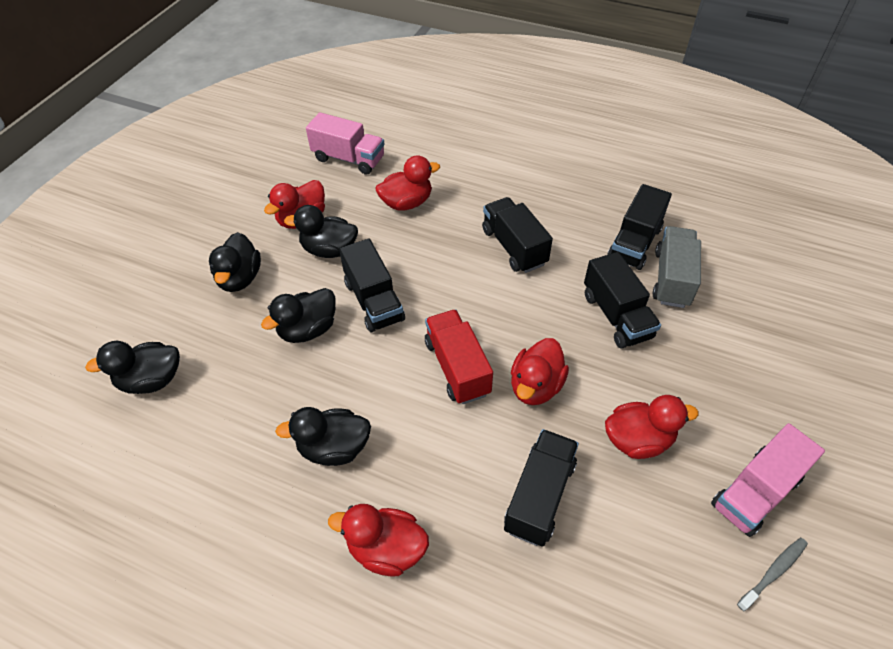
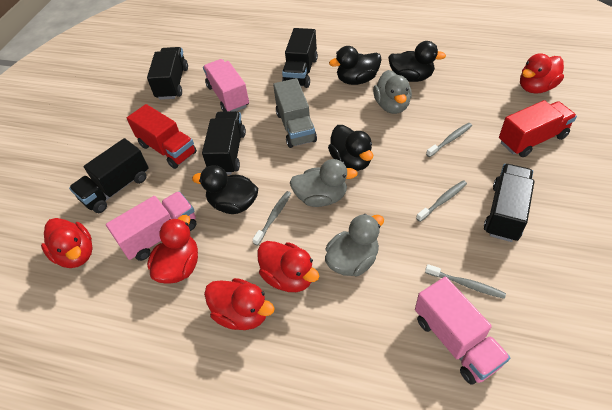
black duck: [85,341,180,394] [209,232,261,292] [261,288,336,343] [275,407,371,466] [284,205,358,258] = 5 -> [192,165,258,214] [328,125,373,171] [329,46,382,85] [388,41,446,82] = 4
grey duck: none = 0 -> [290,159,358,207] [325,214,384,276] [373,70,412,114] = 3
grey toothbrush: [737,538,808,612] = 1 -> [252,191,291,245] [416,180,467,222] [425,264,506,299] [426,123,472,157] = 4
pink truck: [306,112,384,175] [711,423,825,537] = 2 -> [106,191,196,261] [203,59,249,112] [415,277,510,385] = 3
red truck: [425,309,493,404] = 1 -> [127,104,197,169] [499,100,577,157] = 2

